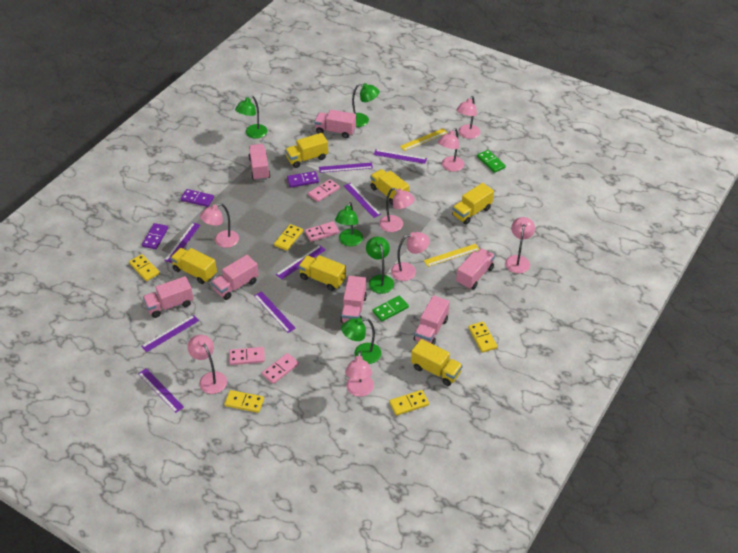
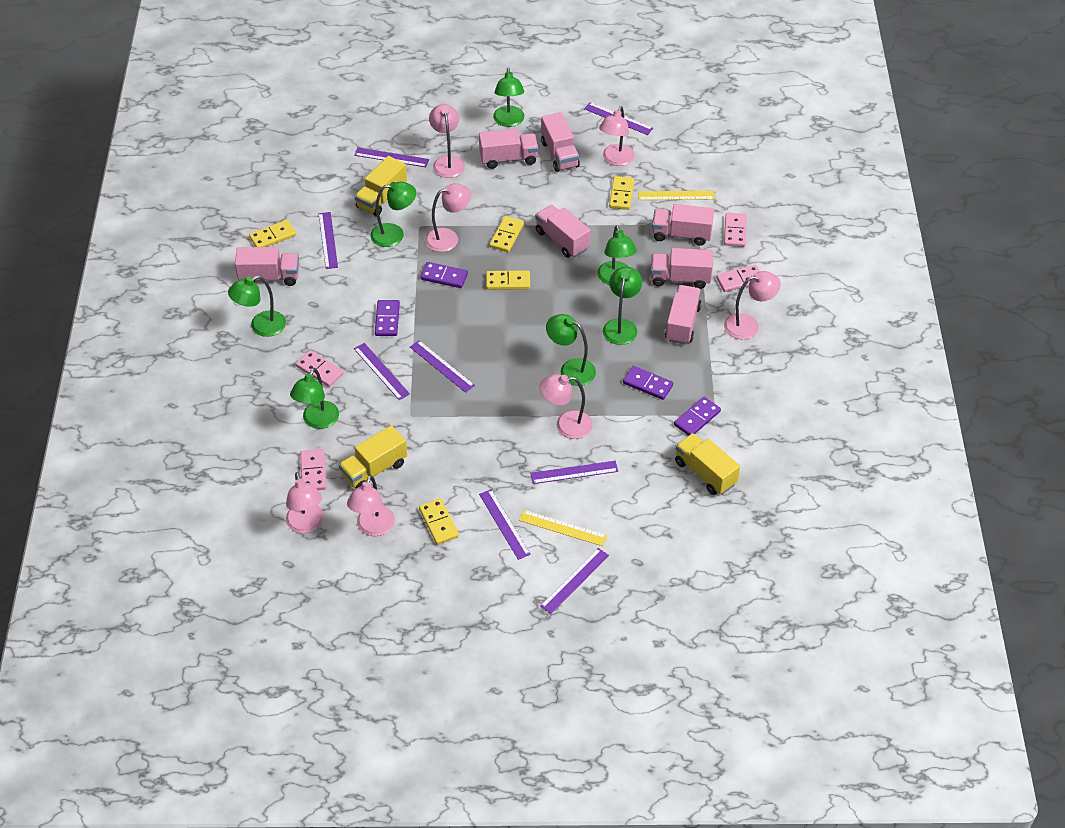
green domino: [372,296,409,322] [477,150,506,173] = 2 -> none = 0
green lamp: [235,96,268,139] [335,202,363,246] [341,318,381,364] [352,83,379,127] [366,237,394,294] = 5 -> [228,275,286,337] [290,368,339,429] [370,182,416,247] [493,67,524,127] [546,314,596,386] [597,225,637,285] [603,267,642,345] = 7
pink lamp: [187,335,227,394] [200,203,239,248] [345,351,374,397] [379,188,415,232] [391,232,430,281] [438,128,464,172] [456,96,480,139] [505,217,535,274] = 8 -> [286,472,324,533] [347,475,395,536] [425,183,471,252] [429,104,465,178] [539,374,593,439] [599,106,635,166] [724,271,781,339] = 7
purple domino: [142,223,168,249] [180,189,214,207] [287,171,319,188] = 3 -> [375,300,400,336] [420,262,468,288] [623,366,673,400] [674,397,721,436] = 4
yellow truck: [170,248,217,284] [285,133,328,168] [298,255,346,291] [370,169,409,205] [411,339,463,386] [452,183,494,224] = 6 -> [339,425,407,489] [355,156,407,216] [675,433,740,495] = 3

